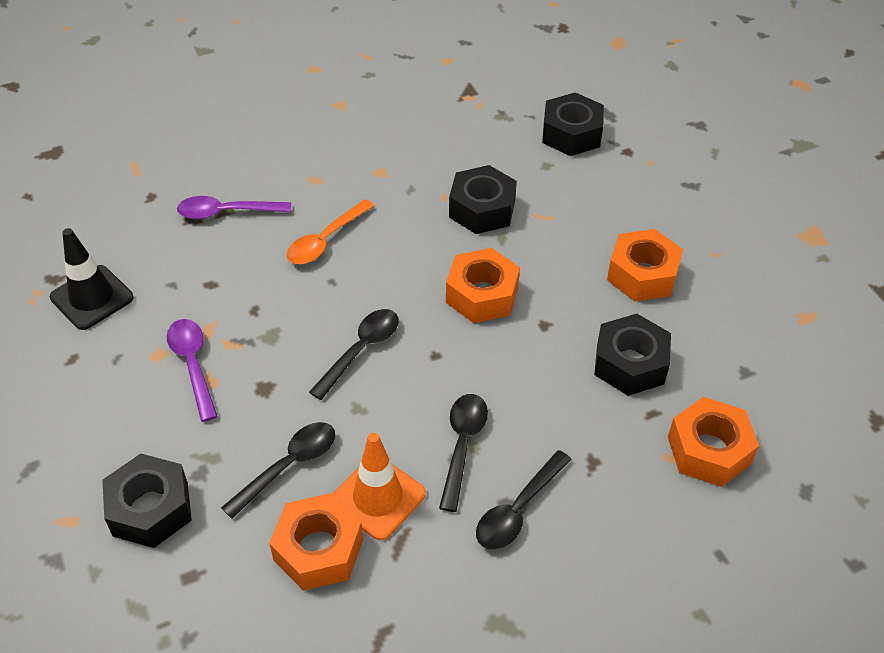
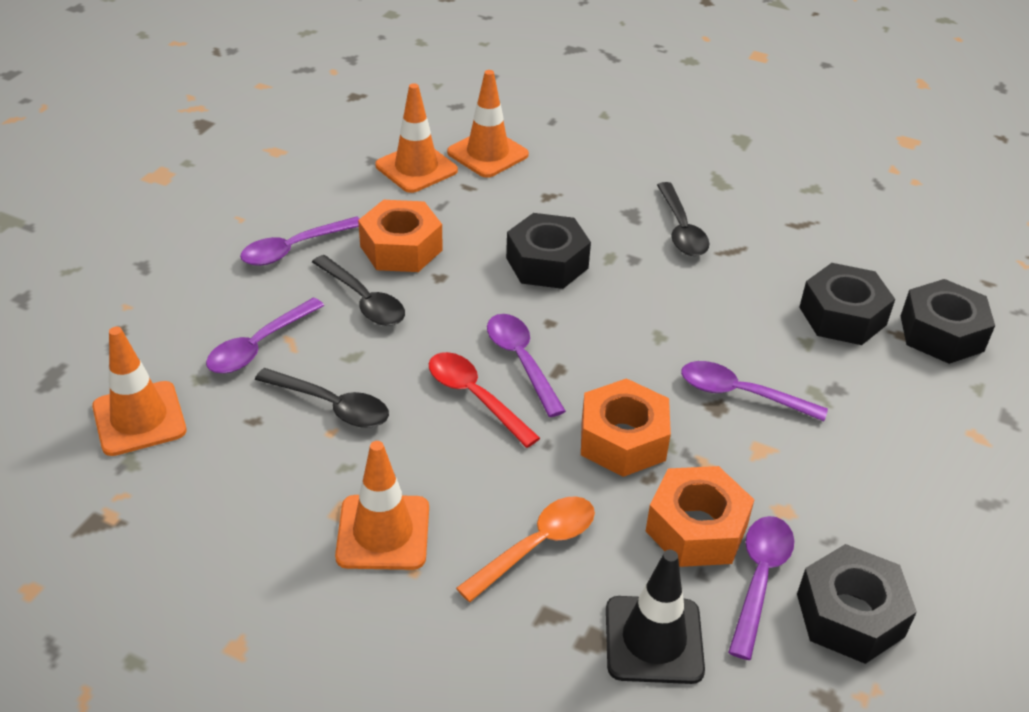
black spoon: [221,422,335,519] [309,309,399,400] [439,394,488,512] [476,450,572,550] = 4 -> [255,368,389,428] [312,255,405,326] [657,182,710,256] = 3
orange nut: [269,493,363,591] [446,248,520,323] [607,229,683,301] [668,397,759,487] = 4 -> [358,200,443,272] [581,378,671,477] [646,466,754,567] = 3
orange traffic cone: [332,433,426,540] = 1 -> [92,327,187,456] [335,441,429,570] [375,83,458,193] [447,70,529,178] = 4
purple spoon: [166,319,218,422] [177,196,291,219] = 2 -> [206,297,324,374] [240,216,360,266] [487,314,566,417] [681,361,828,421] [728,516,794,660] = 5
red spoon: none = 0 -> [429,352,540,448] = 1

